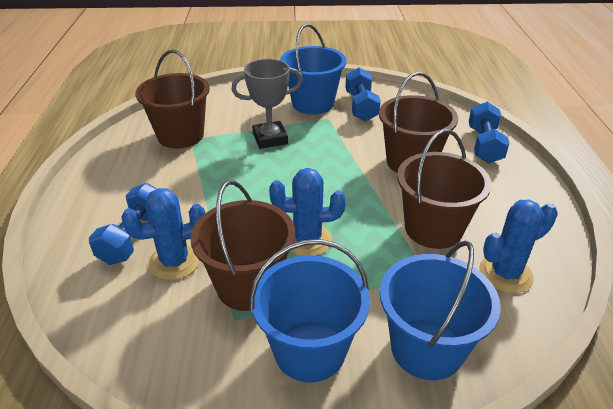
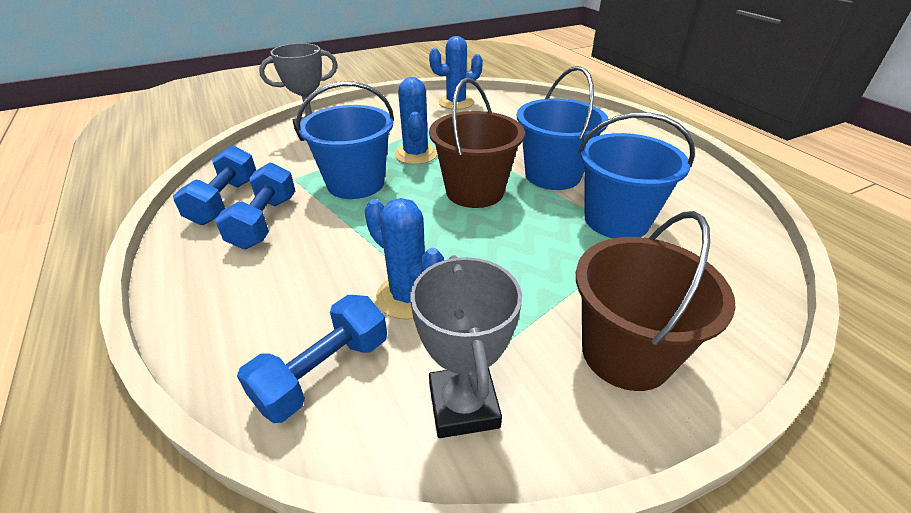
brown bucket: [135,50,210,149] [190,180,295,311] [379,72,458,173] [397,129,492,249] = 4 -> [429,77,525,208] [576,211,736,391] = 2
grey trophy: [232,59,303,149] = 1 -> [259,43,338,141] [410,255,522,438] = 2

